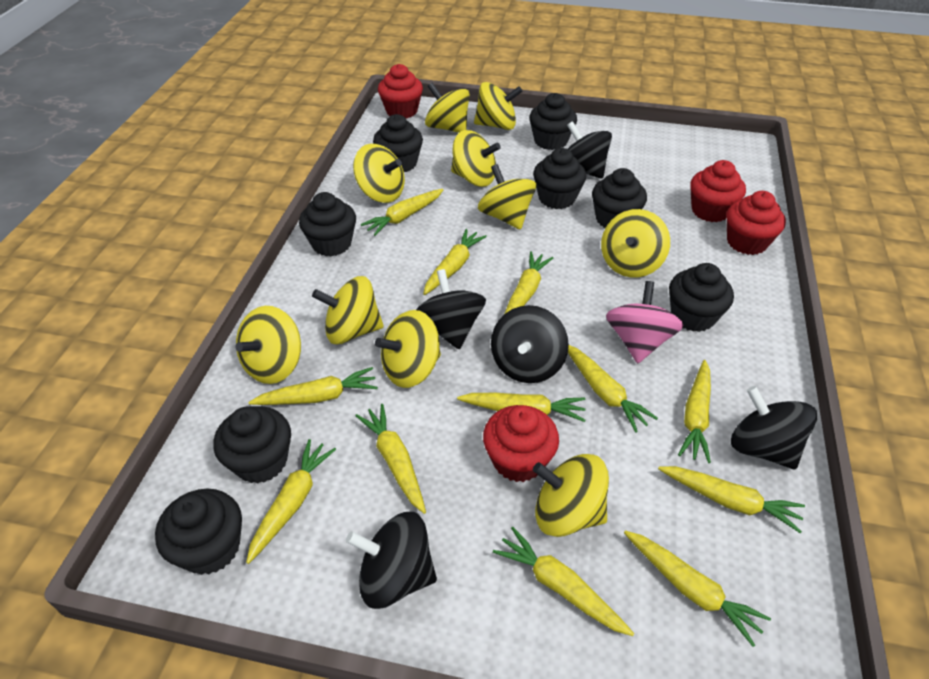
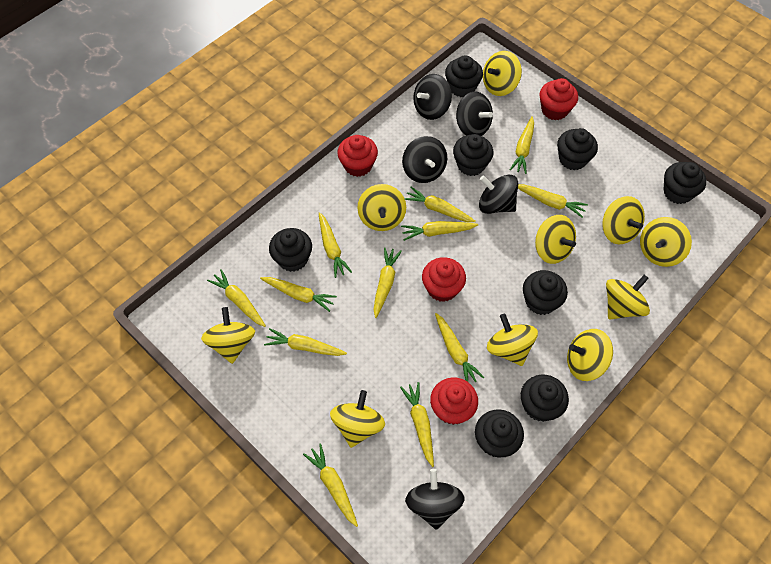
pink spinning top: [606,281,684,363] = 1 -> none = 0

